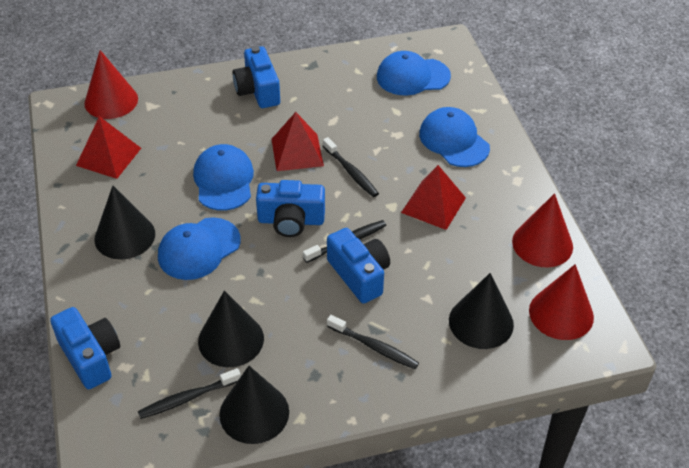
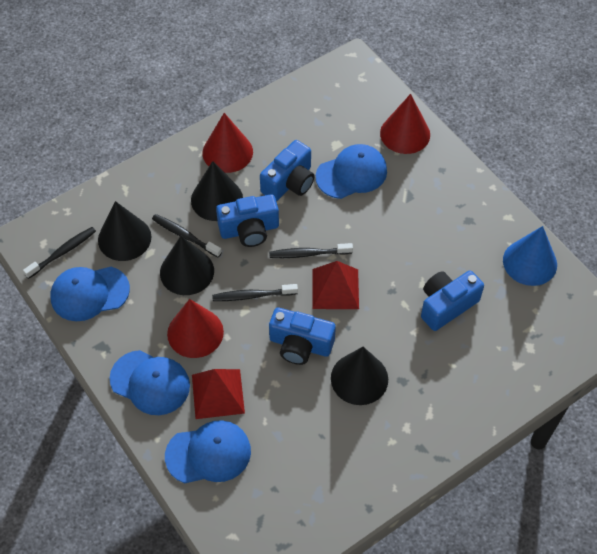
blue cone: none = 0 -> [503,226,557,286] = 1
red pyramid: [76,116,141,179] [271,112,324,171] [401,165,466,230] = 3 -> [192,369,245,419] [312,261,359,309] = 2

